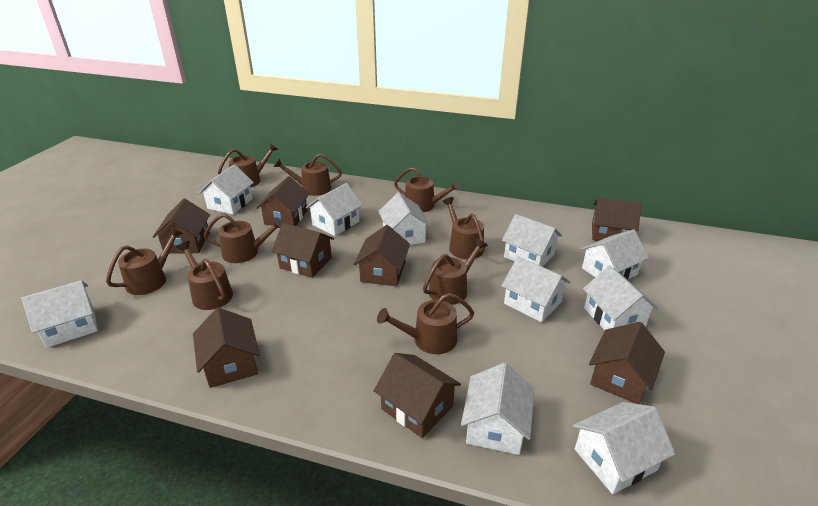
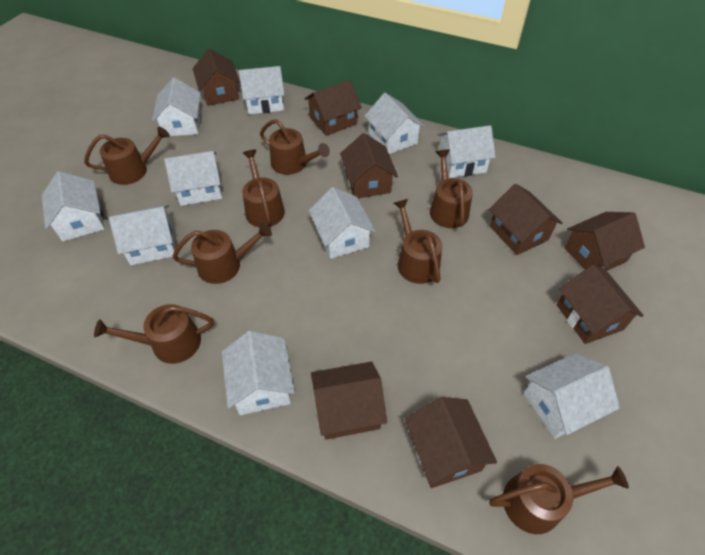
brown watering can: [106,227,183,295] [176,241,233,310] [204,213,283,263] [218,143,278,187] [273,153,342,196] [377,293,474,354] [394,167,461,212] [423,238,488,305] [442,197,485,259] = 9 -> [84,127,170,185] [94,304,214,364] [172,223,272,284] [242,150,285,227] [260,119,330,175] [394,199,442,284] [430,150,473,228] [489,464,629,534] = 8

